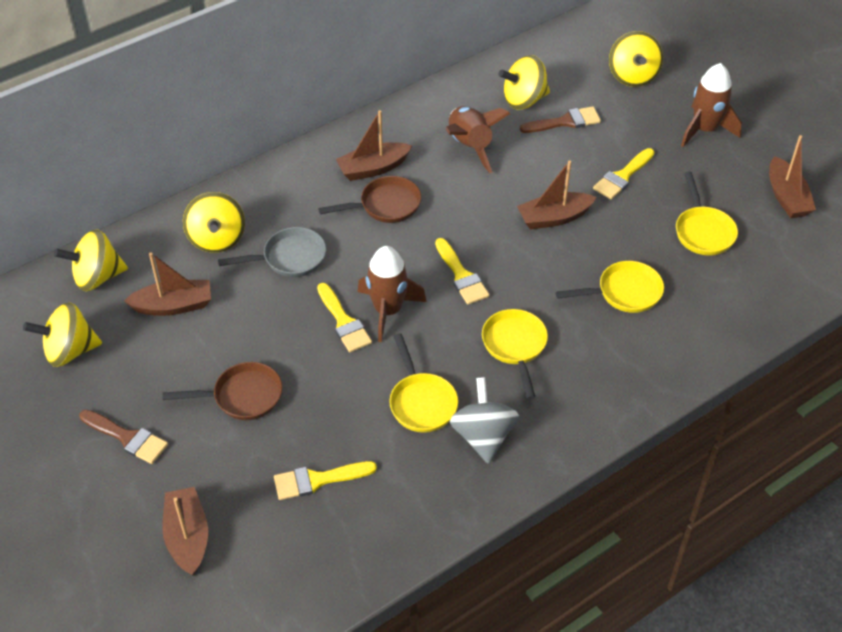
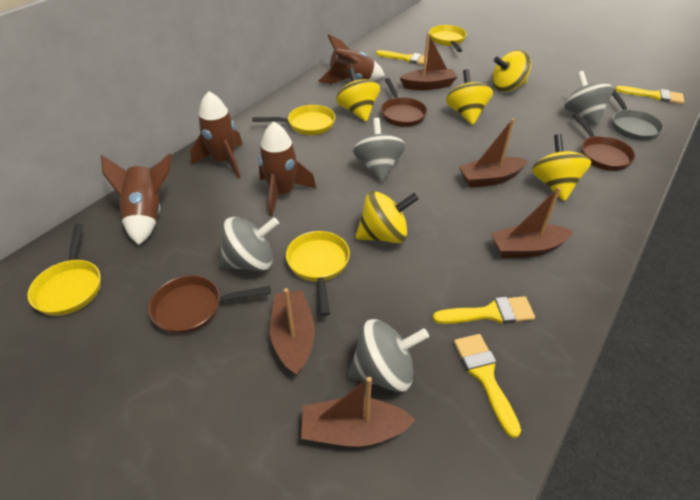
brown brush: [79,409,168,464] [520,106,601,133] = 2 -> none = 0
brown pan: [162,362,282,420] [318,176,421,223] = 2 -> [148,275,271,334] [381,78,427,127] [573,113,636,171] = 3
brown rocket: [358,246,426,342] [446,106,510,173] [681,63,742,147] = 3 -> [101,153,171,245] [190,91,243,178] [259,121,316,216] [318,34,385,84] = 4
grey spinning top: [450,377,519,464] = 1 -> [219,217,279,271] [347,319,429,392] [353,118,406,182] [564,71,614,126] = 4

